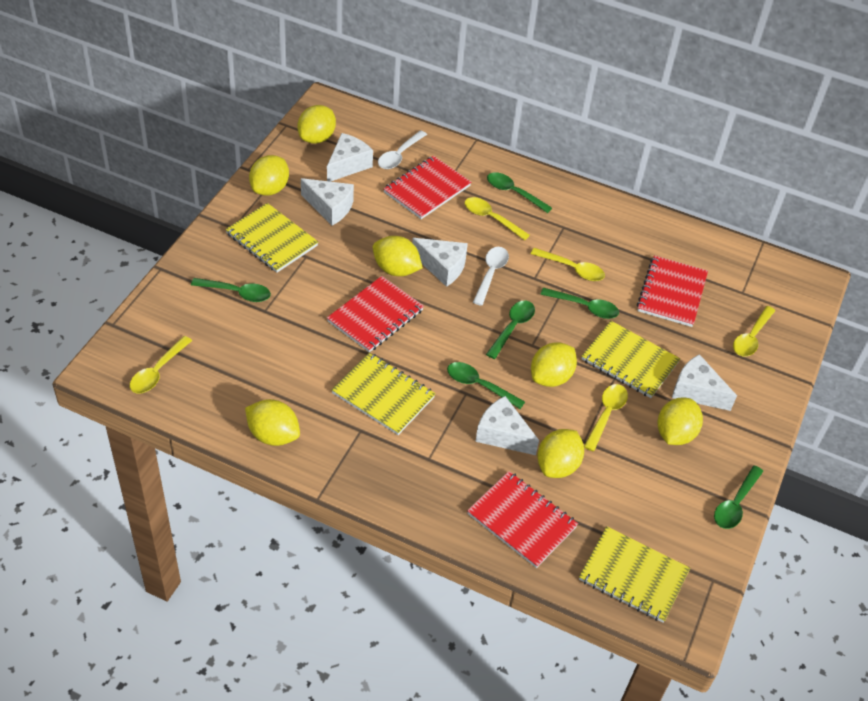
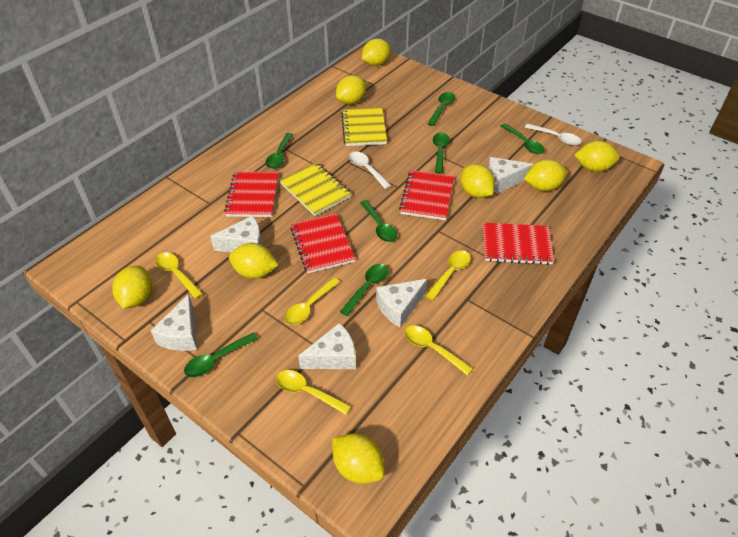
green spoon: [191,278,271,302] [447,362,525,409] [486,301,535,359] [487,172,552,213] [540,288,619,319] [714,465,764,529] = 6 -> [184,332,258,377] [266,133,293,169] [340,264,389,316] [360,200,397,242] [428,92,455,126] [433,132,450,174] [501,123,545,154] = 7
yellow lemon: [245,399,300,446] [249,155,289,196] [297,105,336,144] [373,236,423,276] [531,342,577,387] [537,429,584,478] [658,397,703,445] = 7 -> [112,266,152,309] [229,243,278,279] [332,433,385,484] [336,75,366,104] [362,39,391,66] [460,164,495,198] [524,159,567,191] [574,141,620,172] = 8
yellow notebook: [225,203,318,273] [331,352,436,435] [579,526,690,623] [581,321,680,398] = 4 -> [279,162,351,216] [341,107,387,146] = 2

